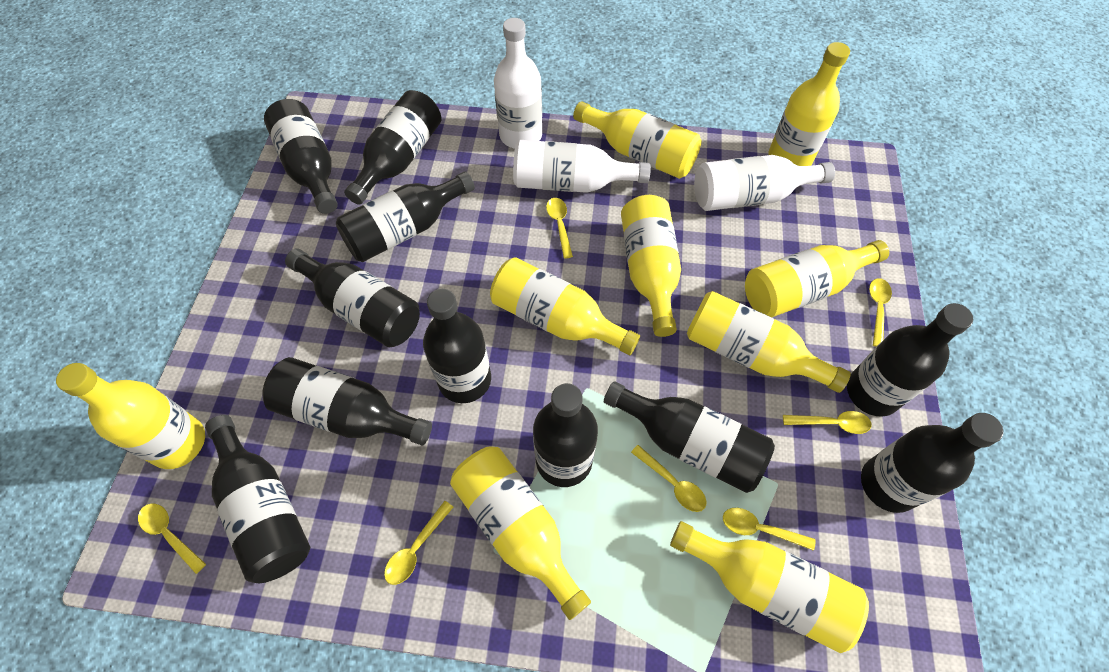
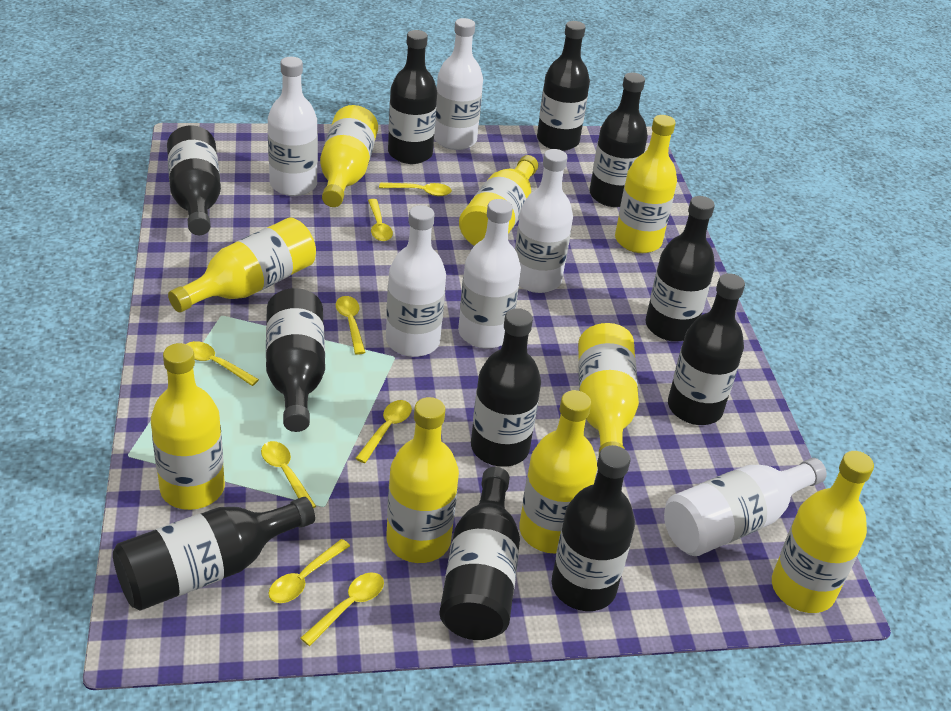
white bottle: [494,18,542,149] [513,140,651,193] [694,155,835,211] = 3 -> [268,57,318,196] [386,205,446,357] [434,18,483,150] [458,199,521,349] [515,149,573,293] [664,458,827,556] = 6
yellow spoon: [138,503,206,574] [384,501,453,585] [546,198,573,259] [631,445,706,512] [723,508,815,551] [783,411,872,434] [869,278,892,347] = 7 -> [187,341,259,386] [261,441,316,508] [269,539,350,603] [300,572,384,646] [336,296,366,355] [355,400,412,463] [368,199,393,241] [379,183,452,196] = 8

